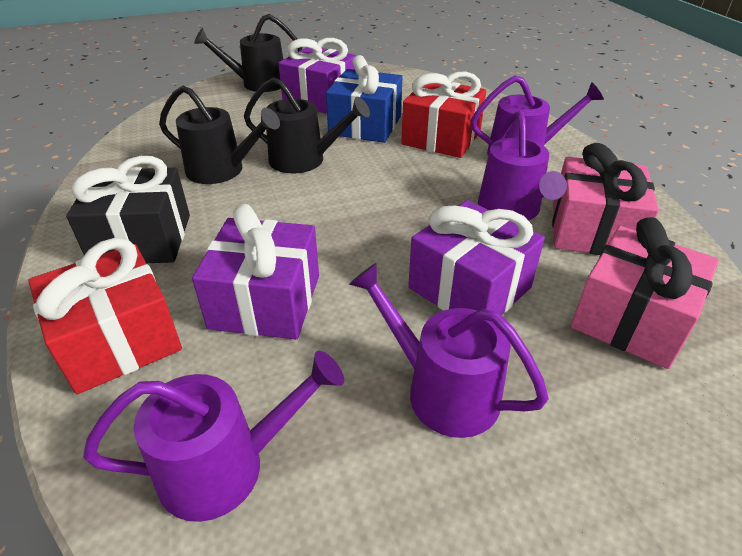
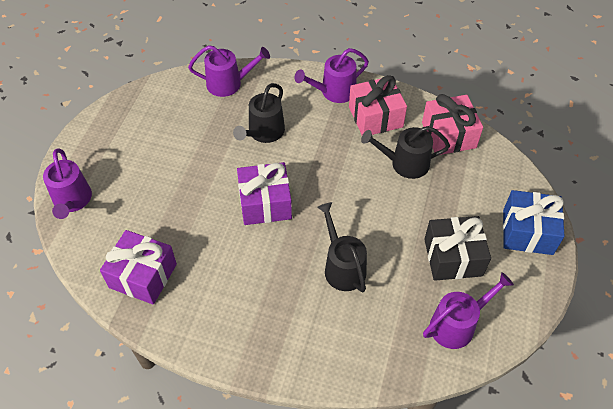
purple gift: [192,204,319,339] [278,38,357,114] [408,200,545,315] = 3 -> [100,230,177,304] [237,162,292,225] = 2
red gift: [28,238,182,394] [401,72,486,158] = 2 -> none = 0

